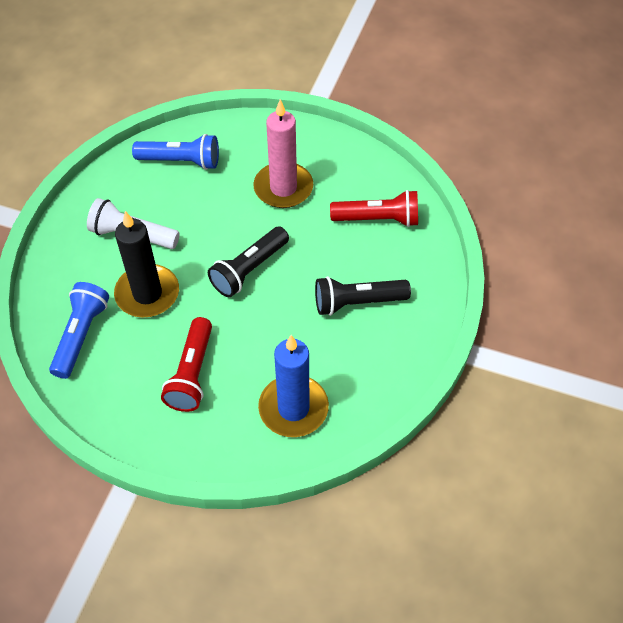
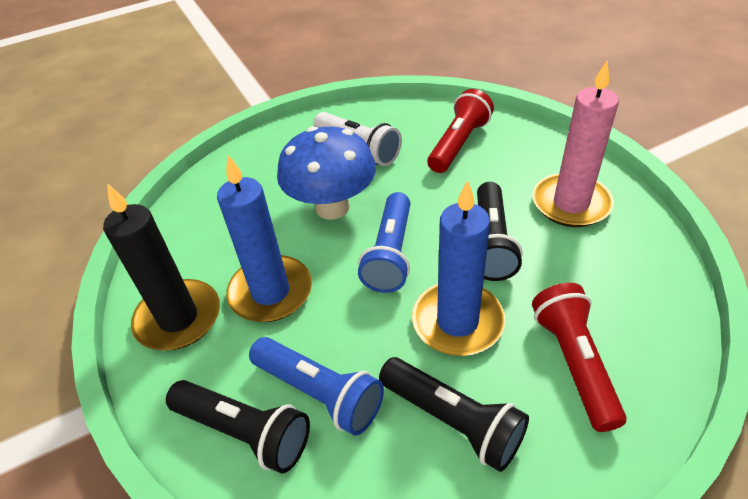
black flashlight: [208,227,289,297] [315,276,411,316] = 2 -> [166,380,310,473] [379,357,529,472] [477,182,523,281] = 3
blue candle: [258,335,329,437] = 1 -> [217,155,312,322] [412,180,505,356] = 2
blue mushroom: none = 0 -> [277,126,376,220] = 1

